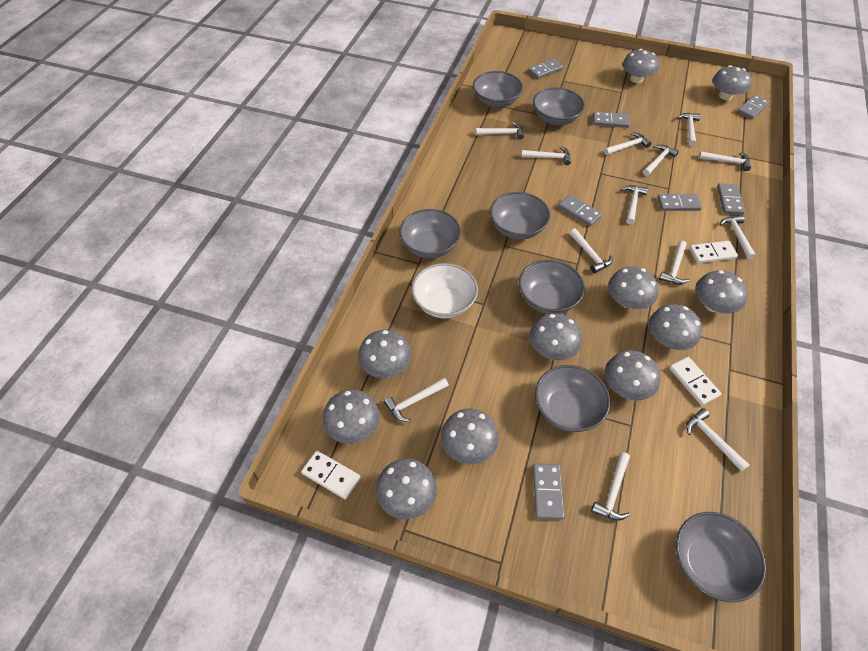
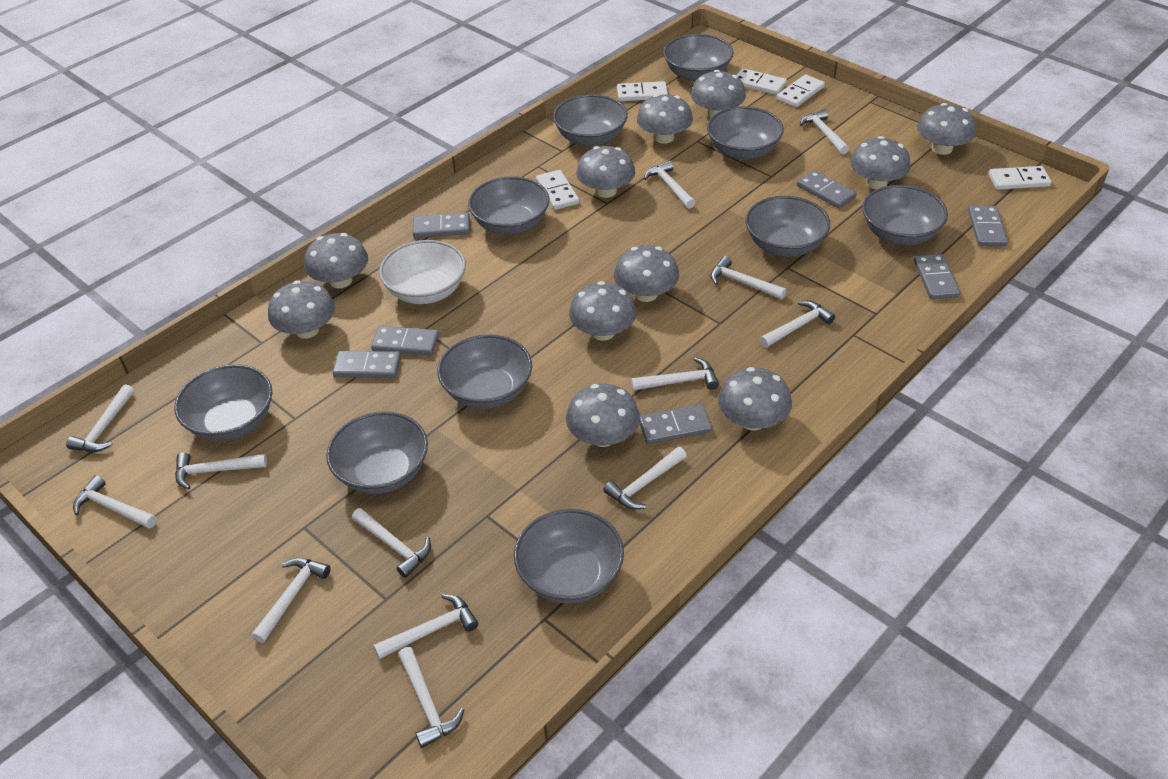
grey bowl: [399,209,461,258] [473,71,523,108] [490,192,550,240] [519,260,585,314] [533,87,585,125] [535,365,610,432] [676,512,766,602] = 7 -> [174,364,272,441] [326,411,428,494] [437,334,532,409] [468,176,549,235] [514,509,624,604] [553,94,628,147] [663,34,734,82] [707,106,784,160] [745,196,830,257] [862,185,948,245] = 10
white domino: [301,451,361,499] [669,357,721,406] [689,241,738,263] = 3 -> [536,170,579,210] [617,81,668,101] [736,68,787,95] [777,75,825,107] [988,166,1051,190] = 5

